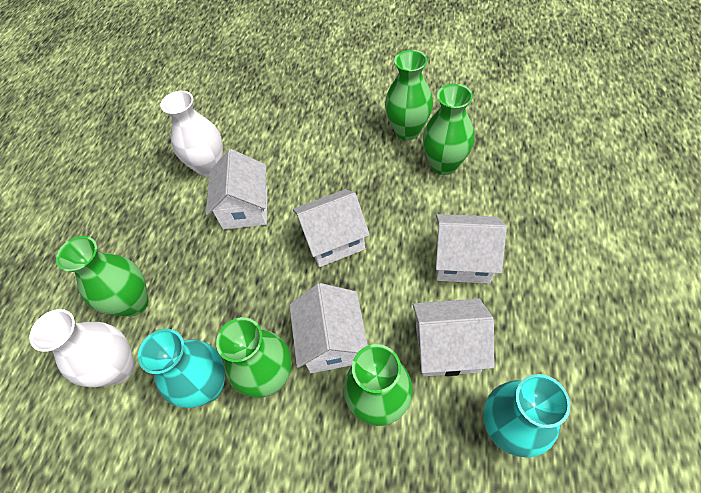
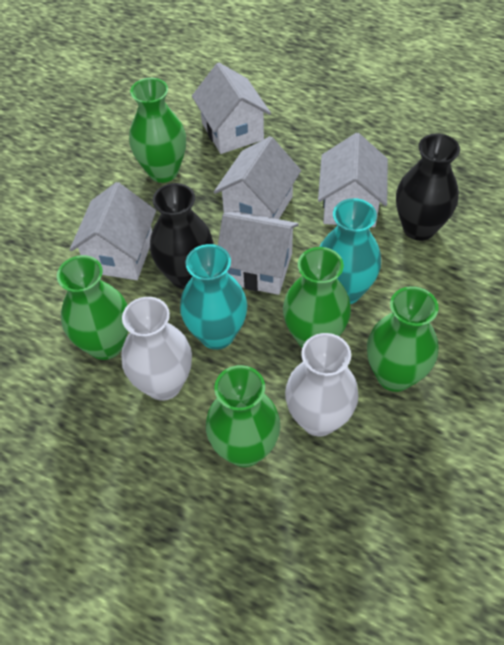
black vase: none = 0 -> [150,183,213,289] [396,134,460,241] = 2

